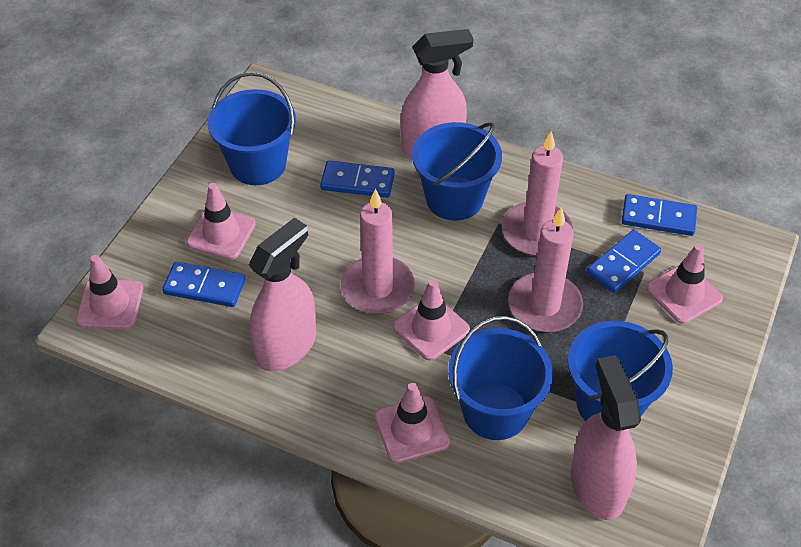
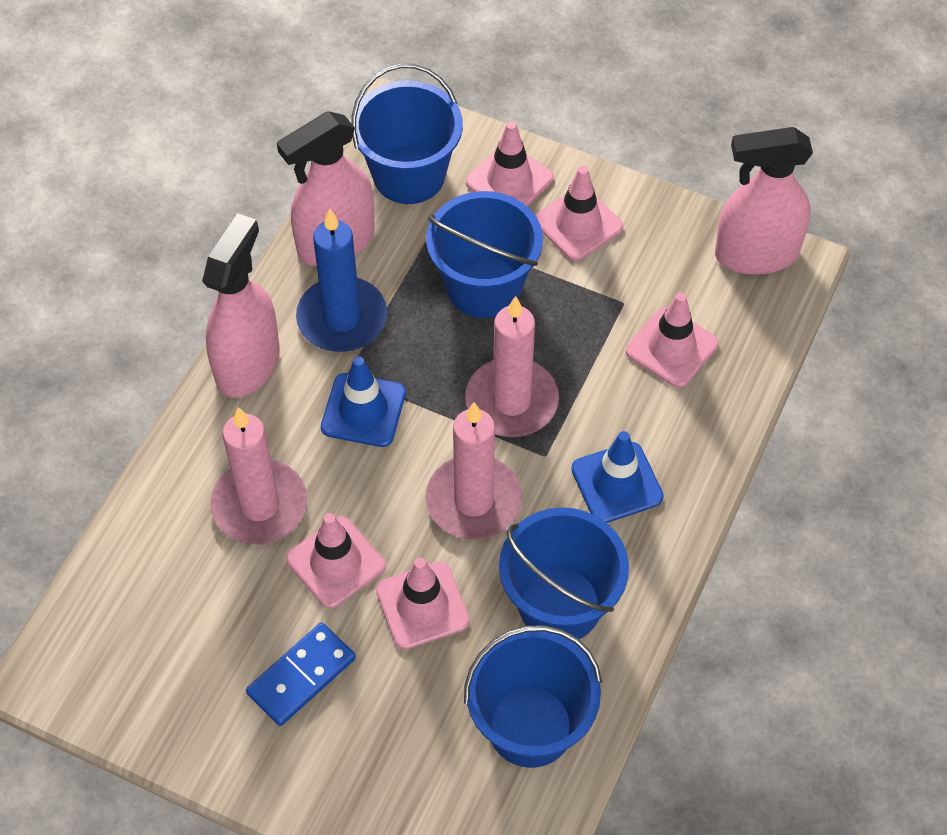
blue candle: none = 0 -> [296,209,387,352] = 1
blue domino: [162,262,245,307] [320,161,395,198] [587,230,661,293] [621,194,697,236] = 4 -> [246,622,356,726] = 1
blue traffic cone: none = 0 -> [321,356,406,447] [571,431,664,523] = 2

